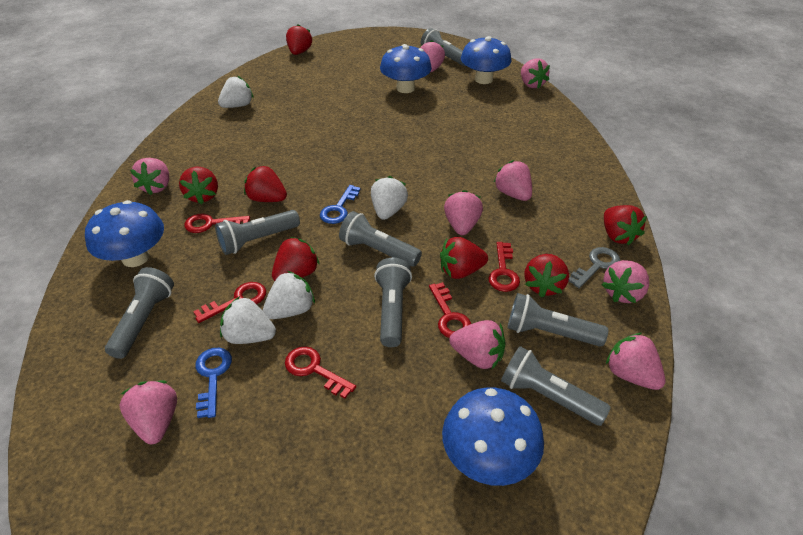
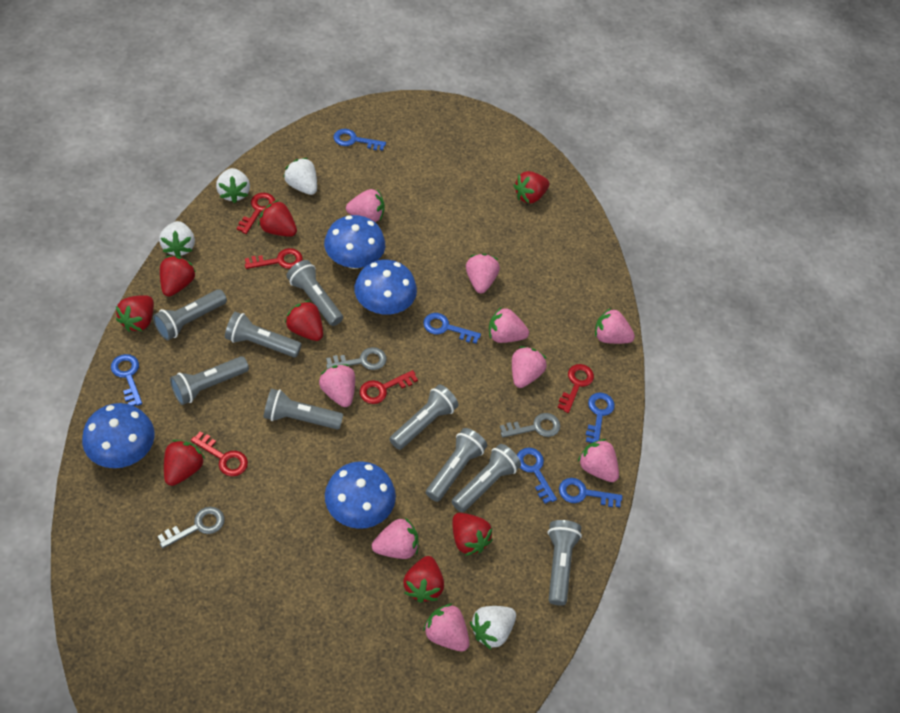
blue key: [195,348,232,418] [320,185,361,224] = 2 -> [111,354,142,406] [334,129,386,151] [423,313,481,344] [517,448,557,504] [559,478,622,507] [586,393,615,443] = 6
grey flashlight: [105,267,174,359] [215,210,300,255] [339,211,422,267] [374,258,412,347] [420,28,466,66] [501,346,611,426] [508,293,608,347] = 7 -> [153,289,227,340] [170,356,249,405] [225,312,302,357] [264,389,344,430] [286,260,343,326] [390,384,458,450] [426,428,487,502] [451,444,521,512] [548,520,582,605] = 9
grey key: [569,247,620,288] = 1 -> [158,507,225,549] [326,347,387,370] [500,413,560,438] = 3
red strawberry: [179,167,218,204] [244,165,287,202] [272,237,320,281] [286,24,312,55] [440,237,488,279] [524,254,569,297] [604,205,647,245] = 7 -> [116,295,154,332] [160,256,196,297] [164,440,205,486] [258,200,297,237] [285,300,323,341] [403,556,444,603] [452,513,493,556] [513,171,549,204] = 8

